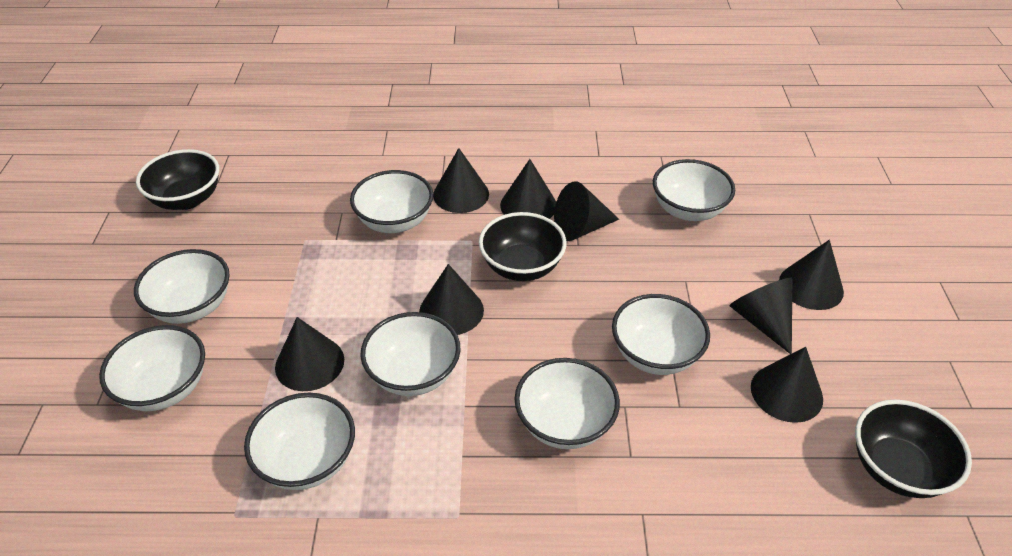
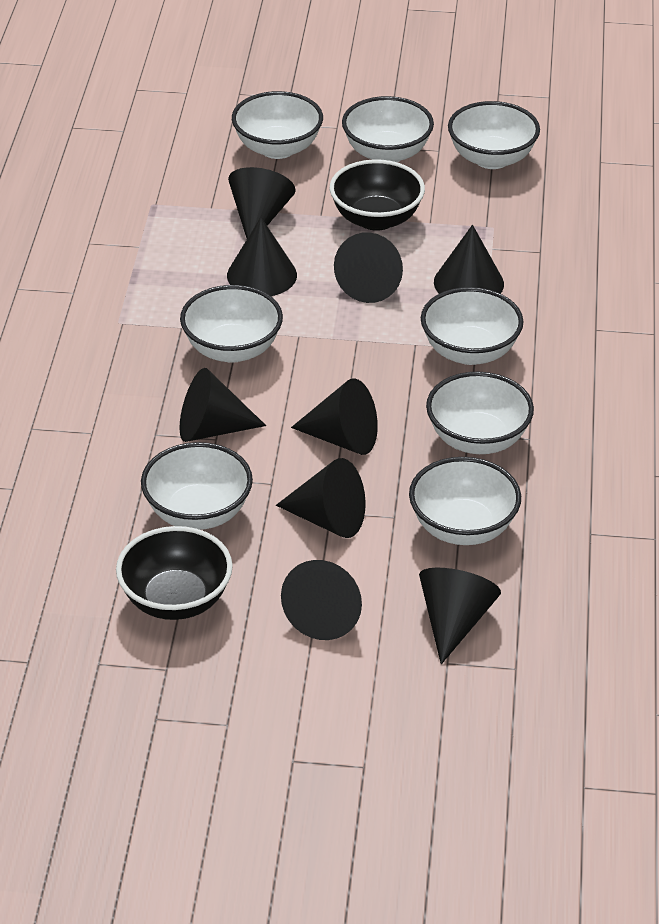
black bowl: [136,149,219,210] [479,212,567,281] [855,399,972,498] = 3 -> [116,526,233,620] [330,159,425,231] = 2
black cone: [275,317,344,391] [419,264,484,335] [433,148,489,213] [500,159,556,219] [554,181,619,241] [730,278,792,354] [751,347,823,423] [779,240,844,310] = 8 -> [180,368,266,442] [227,217,297,296] [228,167,296,238] [276,458,366,538] [281,560,362,640] [291,379,378,455] [334,232,403,303] [419,568,501,664] [434,225,504,294] = 9

